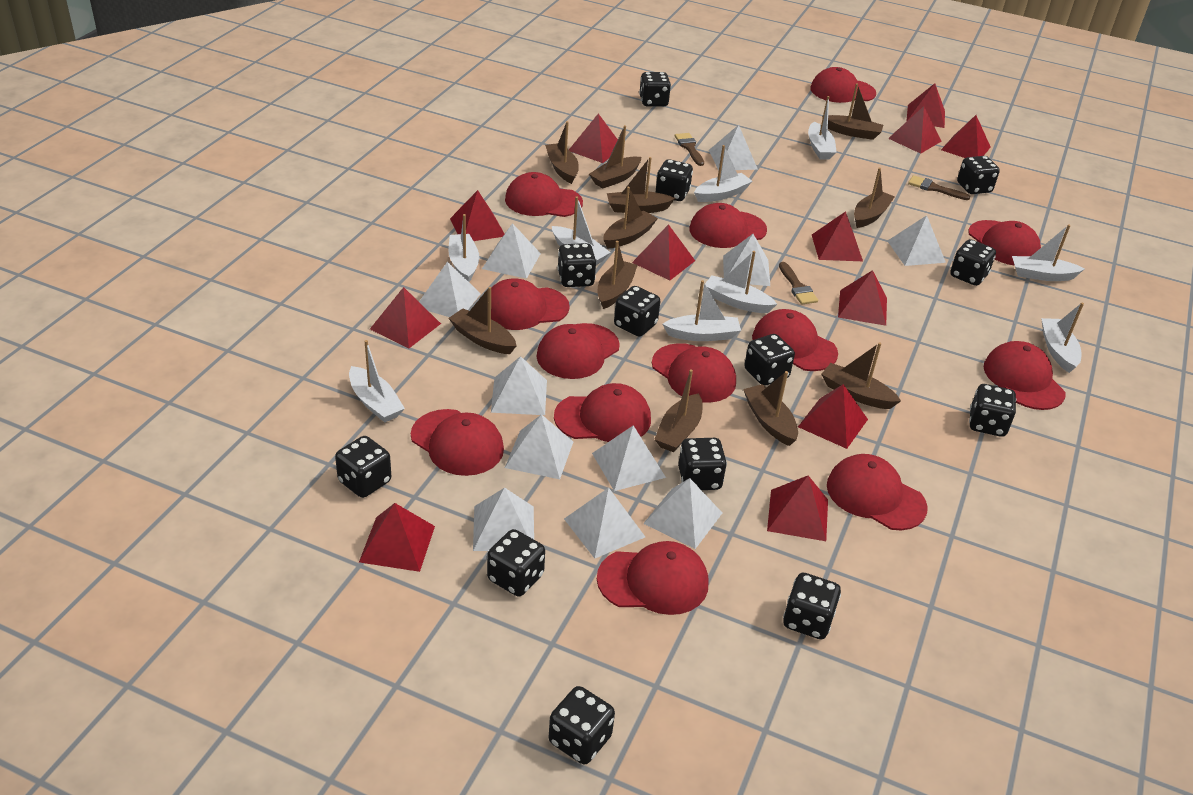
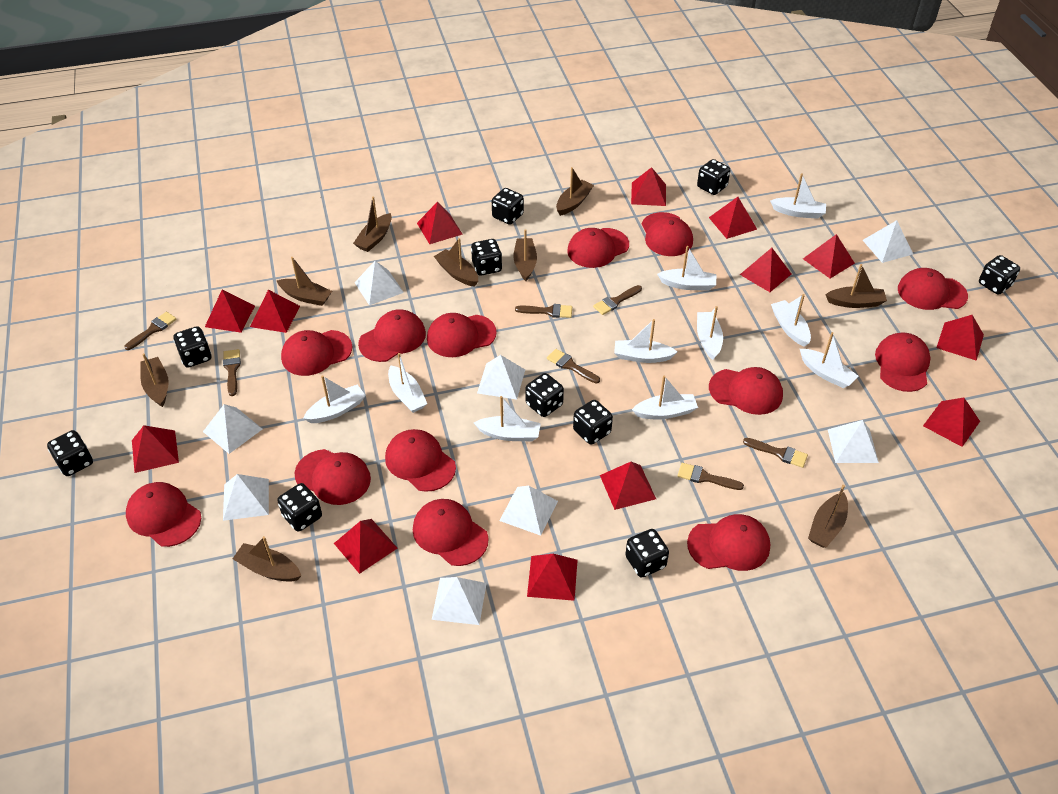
black dice: [335,436,392,498] [487,529,545,597] [549,686,615,764] [557,243,596,287] [614,286,660,337] [639,72,671,106] [656,159,693,201] [678,438,727,490] [744,334,795,386] [783,573,841,639] [950,239,996,286] [957,156,1000,194] [969,384,1016,437] = 13 -> [47,430,93,476] [173,326,211,368] [277,483,322,532] [471,239,502,276] [492,188,524,225] [526,373,564,417] [573,400,613,445] [625,529,669,578] [697,159,730,195] [979,255,1020,295] = 10
brown boat: [449,287,516,354] [545,121,579,184] [589,125,641,188] [598,241,638,309] [603,187,658,249] [607,157,675,213] [654,370,703,452] [743,371,798,446] [821,342,901,409] [822,83,883,140] [854,168,895,228] = 11 -> [140,353,169,407] [233,536,301,582] [277,257,332,306] [353,196,392,252] [434,238,478,287] [513,229,537,281] [556,167,594,216] [808,485,848,548] [825,264,887,308] = 9
brown brush: [675,133,704,166] [779,262,818,304] [908,175,970,200] = 3 -> [125,312,177,350] [223,349,241,396] [515,304,572,318] [547,349,600,383] [593,285,642,315] [678,463,744,490] [743,438,808,468] = 7
red pyramid: [359,503,435,572] [370,287,441,348] [450,190,504,241] [569,114,618,163] [632,224,695,281] [767,476,828,541] [798,384,868,449] [812,211,863,261] [838,270,887,326] [888,106,941,154] [906,83,945,128] [941,115,991,158] = 12 -> [132,425,179,473] [205,290,255,333] [250,290,300,333] [334,519,397,574] [417,202,463,244] [527,554,578,601] [600,462,656,510] [631,167,666,206] [709,197,757,239] [740,248,791,292] [803,234,855,278] [923,398,980,447] [937,315,984,361] = 13
white boat: [349,340,405,422] [448,214,479,282] [552,196,611,265] [662,280,741,341] [694,145,753,202] [705,251,777,313] [808,96,837,160] [1012,224,1084,281] [1041,303,1084,373] = 9 -> [303,375,366,423] [388,353,427,413] [474,396,541,441] [614,319,677,363] [632,375,698,419] [657,246,717,290] [697,306,723,360] [770,173,826,219] [771,294,811,347] [800,332,858,388] = 10
white pyramid: [419,261,481,317] [473,488,534,551] [482,223,541,279] [491,356,547,415] [505,414,573,479] [564,488,645,559] [592,425,666,491] [643,478,722,549] [709,125,758,171] [723,234,770,286] [888,215,946,266] = 11 -> [203,404,262,454] [223,474,269,521] [354,261,404,305] [432,577,487,625] [477,355,525,400] [499,486,558,536] [828,420,879,463] [863,220,913,263] = 8

